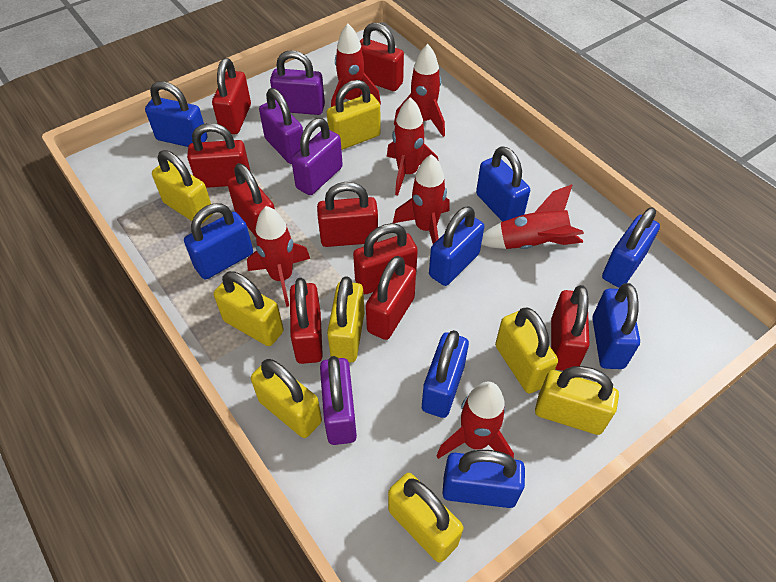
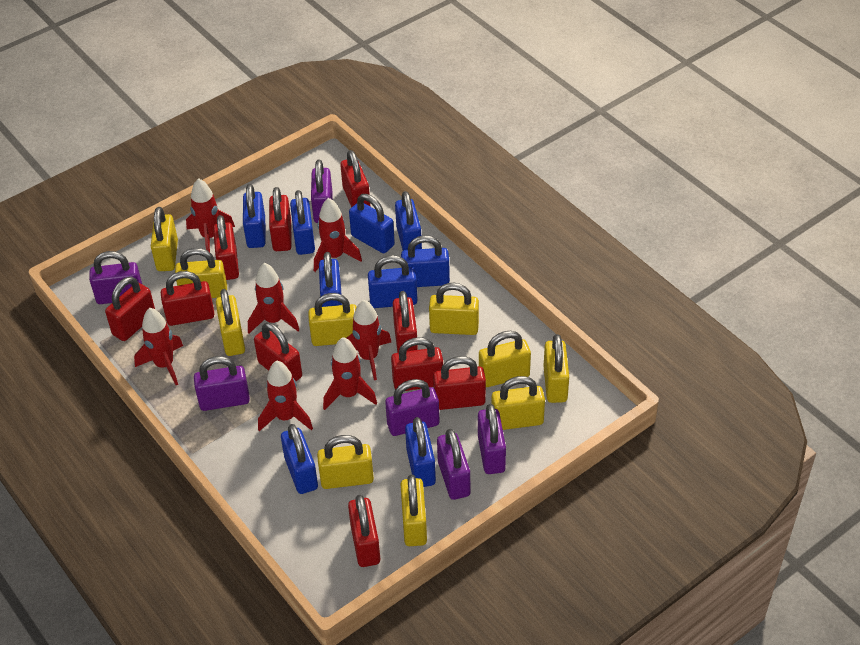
blue padlock: [145,81,207,147] [184,204,253,279] [422,330,469,418] [429,206,484,286] [443,450,525,508] [476,146,530,222] [592,283,640,369] [602,207,660,288] = 8 -> [243,184,266,248] [281,424,318,494] [290,190,315,255] [319,252,342,307] [349,194,395,253] [368,255,418,308] [395,191,422,251] [401,235,450,287] [405,417,436,487] = 9
purple padlock: [259,88,303,164] [270,50,325,115] [291,118,343,195] [320,356,357,445] = 4 -> [89,251,142,304] [194,356,250,411] [311,160,333,223] [385,379,439,436] [437,429,470,500] [478,404,506,474] = 6
red padlock: [187,123,250,188] [212,58,251,134] [227,163,275,237] [290,278,323,364] [317,182,378,247] [353,223,418,294] [360,23,404,91] [366,256,416,340] [551,285,590,371] = 9 -> [105,277,155,341] [161,271,214,326] [213,215,239,280] [254,322,302,381] [269,187,292,251] [340,150,370,208] [348,495,380,567] [391,337,443,391] [393,291,418,353] [433,356,486,410] = 10
yellow padlock: [152,150,213,223] [214,271,284,346] [251,359,322,438] [327,80,381,150] [327,276,364,363] [388,473,464,562] [495,308,558,394] [535,366,619,435] = 8 -> [151,207,178,271] [175,248,227,298] [216,289,245,356] [308,293,357,346] [317,435,374,489] [400,475,427,546] [429,283,479,335] [479,331,531,387] [491,376,545,430] [544,334,569,403] = 10

